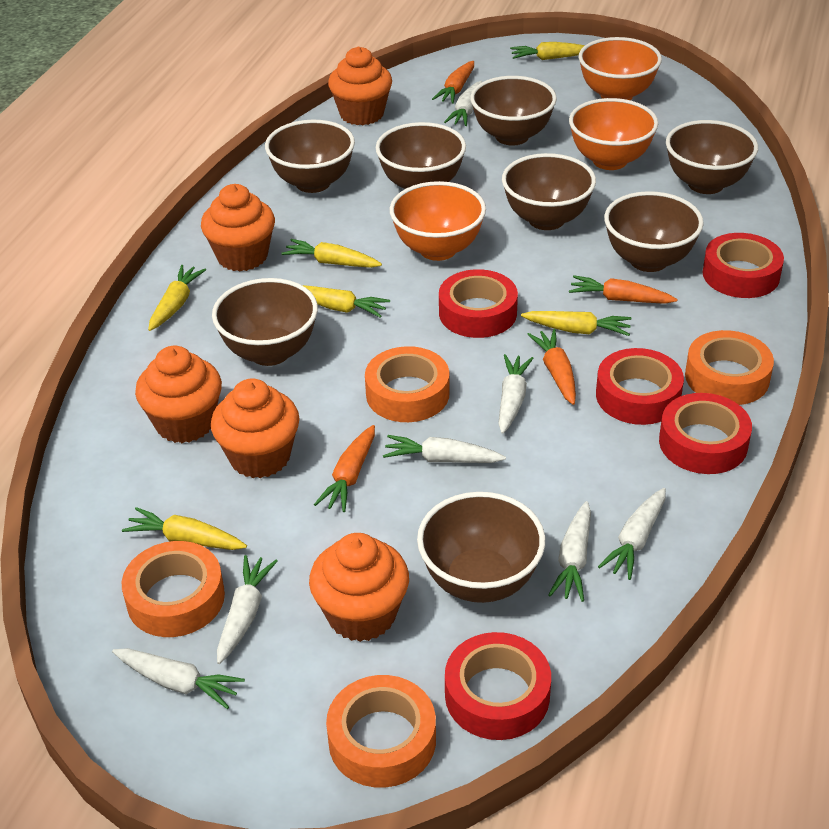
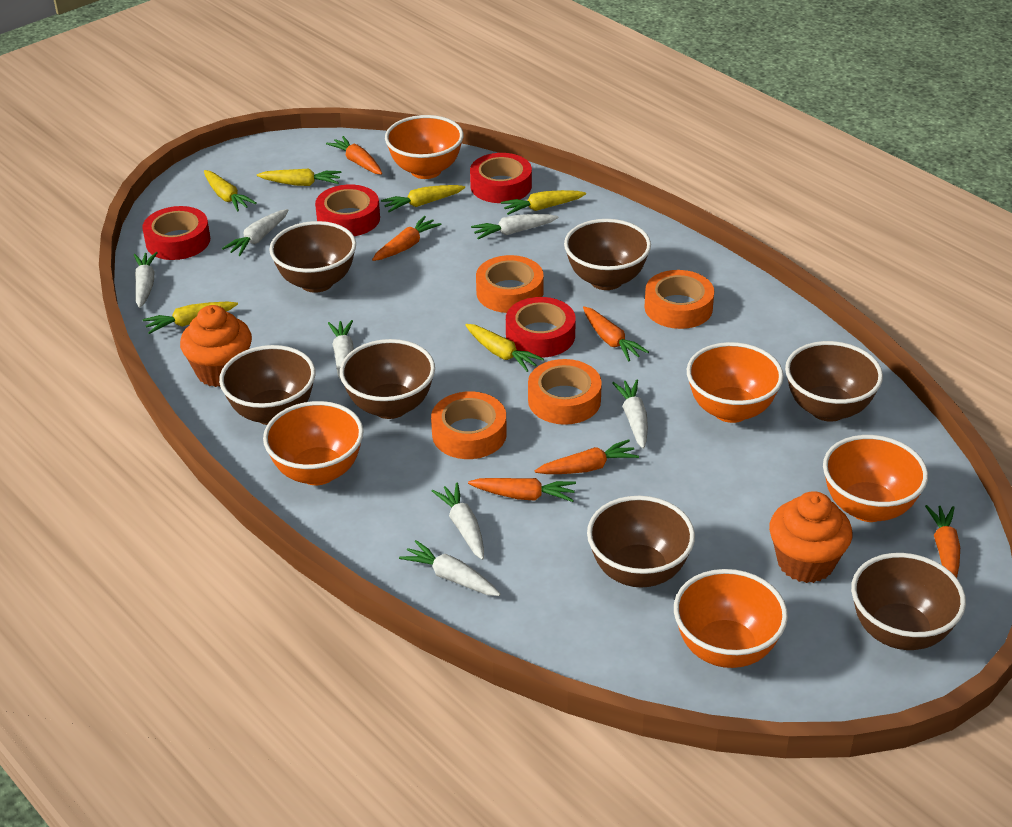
brown bowl: [212,278,318,366] [265,120,355,193] [376,122,466,189] [417,492,545,603] [470,76,557,145] [502,153,596,230] [604,191,704,272] [666,120,758,194] = 8 -> [219,345,316,425] [269,221,356,293] [340,339,435,419] [564,219,651,290] [587,496,695,587] [785,341,883,422] [851,553,966,650] = 7
orange bowl: [390,181,486,261] [569,98,658,170] [579,37,662,100] = 3 -> [263,401,364,485] [385,115,464,179] [674,569,788,668] [687,342,784,423] [823,435,928,522] = 5
orange carrot: [314,425,375,512] [432,61,474,104] [527,329,576,405] [569,275,678,304] = 4 -> [326,136,382,175] [372,216,442,261] [468,478,576,502] [535,439,639,474] [583,306,649,362] [925,505,960,578] = 6
orange cupcake: [135,345,222,443] [201,184,275,271] [211,379,300,478] [309,533,409,642] [328,47,392,125] = 5 -> [180,305,252,387] [769,491,852,583] = 2
red tape: [439,269,518,338] [445,632,551,740] [596,348,684,425] [659,393,752,474] [702,233,784,298] = 5 -> [142,206,210,260] [315,185,380,236] [470,153,532,203] [506,297,576,358] = 4

